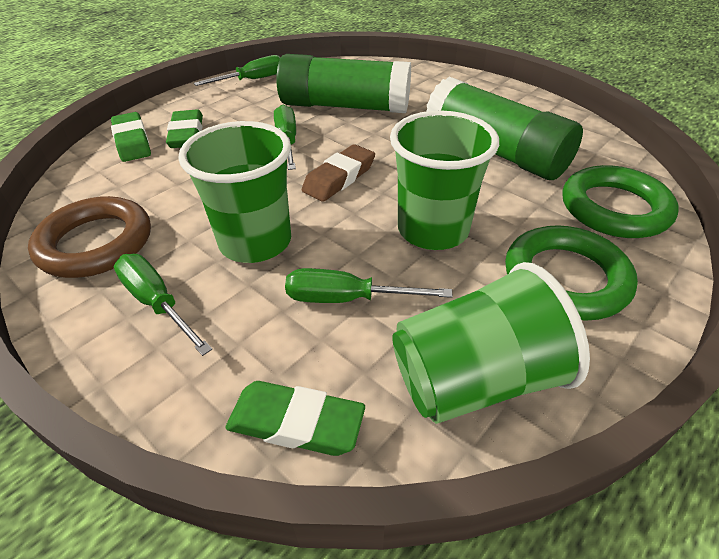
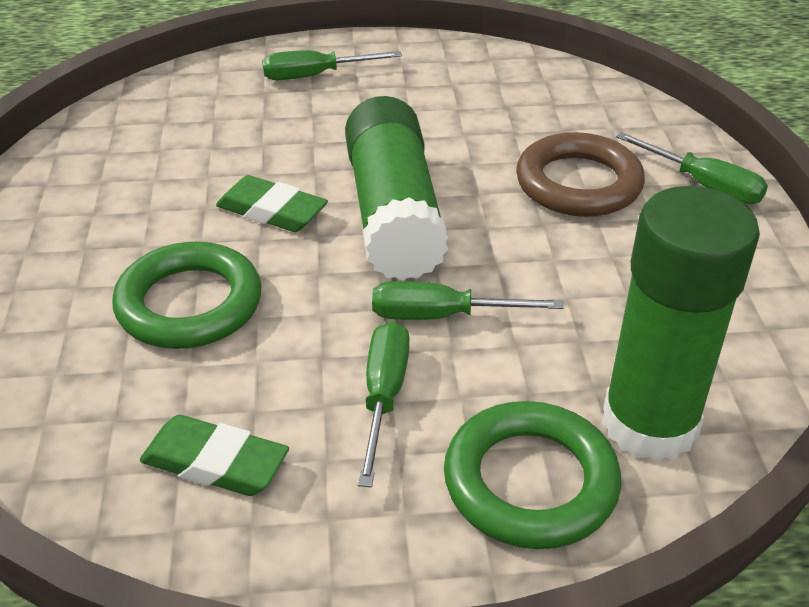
brown eraser: [302,144,375,202] = 1 -> none = 0
green cup: [178,121,291,263] [390,111,499,250] [392,262,590,424] = 3 -> none = 0
green eraser: [111,112,151,162] [166,110,203,148] [225,381,365,456] = 3 -> [140,415,289,496] [216,175,328,232] = 2

